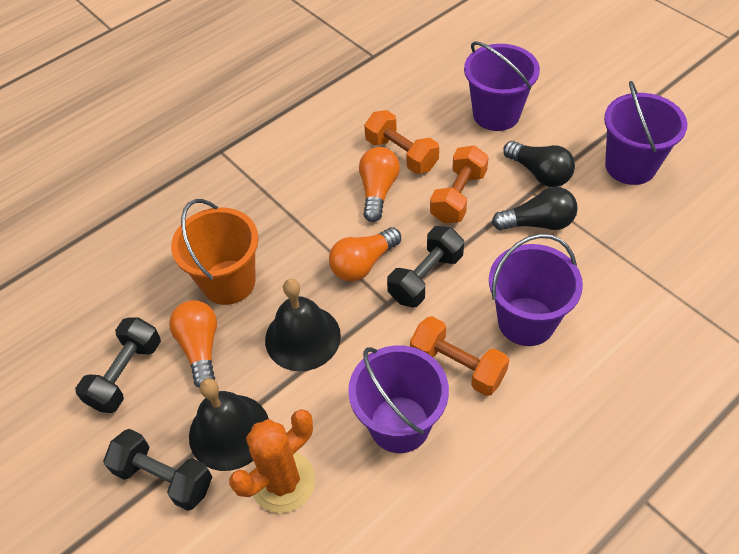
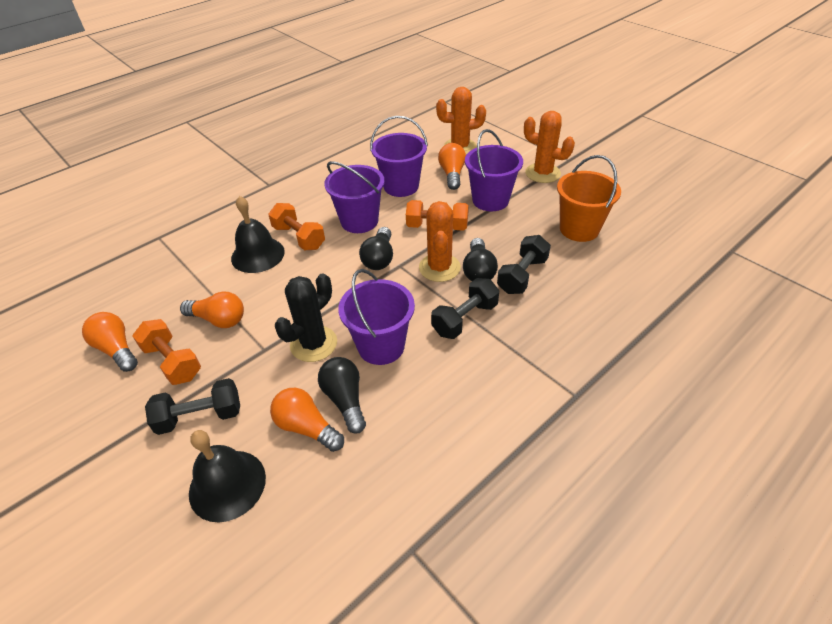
black cactus: none = 0 -> [275,273,337,362] = 1
black light bulb: [492,187,578,230] [503,141,575,187] = 2 -> [318,357,366,434] [359,227,393,270] [463,238,498,281] = 3
orange cactus: [229,409,315,513] = 1 -> [419,201,461,282] [436,87,486,155] [524,111,575,183] = 3
orange light bulb: [169,300,217,388] [329,227,401,282] [359,147,400,222] = 3 -> [82,312,138,372] [180,291,244,328] [270,388,344,452] [438,143,466,190] = 4

